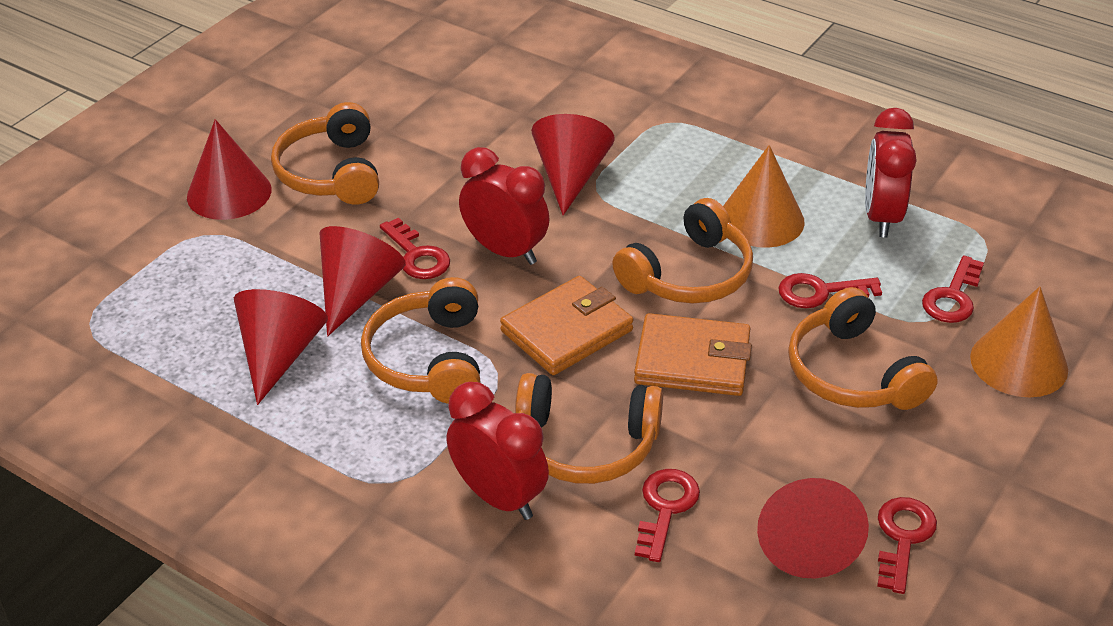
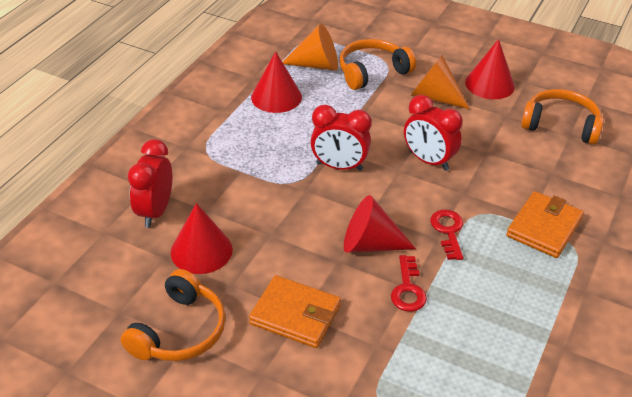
orange headphones: [271,102,379,205] [361,277,480,404] [515,373,663,484] [612,198,753,303] [788,287,938,410] = 5 -> [121,269,226,361] [339,39,416,90] [521,89,604,145] = 3
red cone: [187,119,271,220] [234,289,328,405] [319,226,406,336] [531,114,615,215] [757,478,869,578] = 5 -> [171,203,233,274] [251,51,302,113] [344,195,416,253] [465,39,515,99] = 4
red key: [380,218,450,279] [635,469,700,562] [778,273,882,308] [877,497,937,594] [922,255,984,323] = 5 -> [391,255,427,312] [430,210,463,260] = 2

